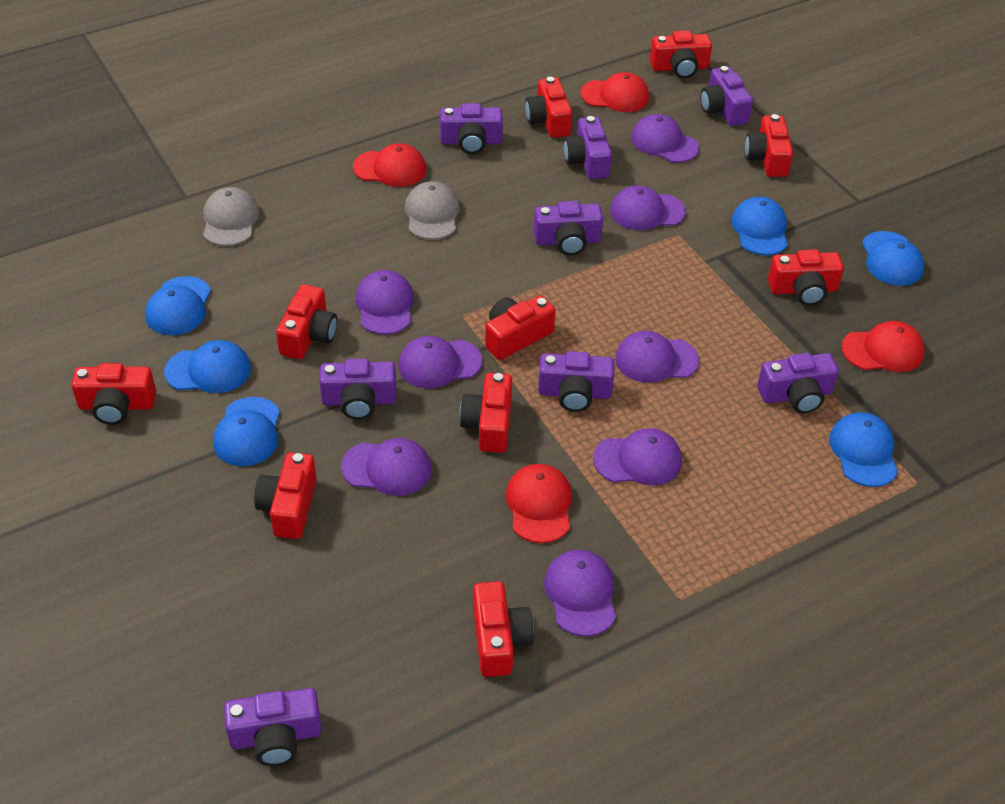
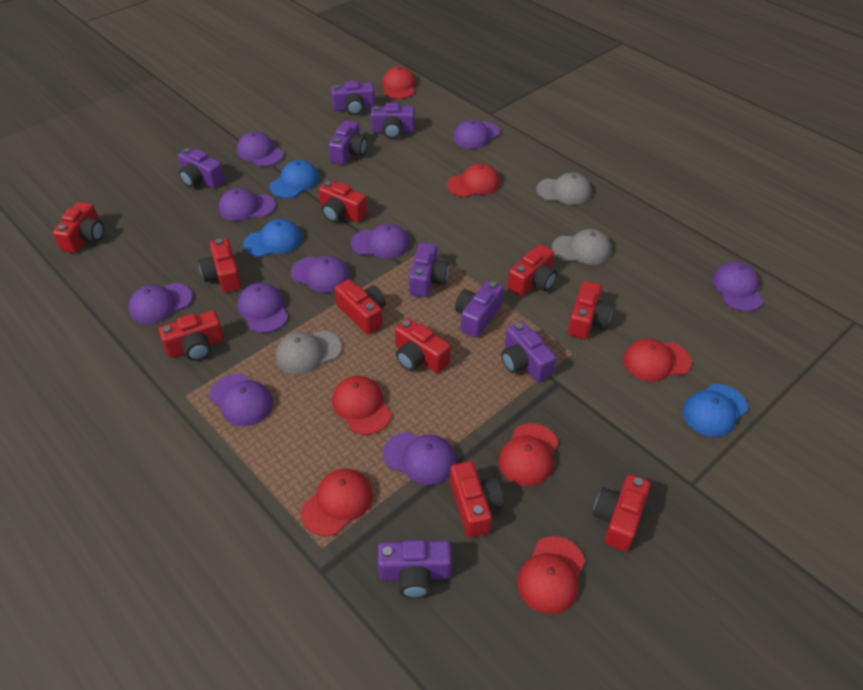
blue cap: [145,276,211,335] [164,340,251,393] [213,397,280,466] [731,197,788,255] [829,412,898,487] [862,231,924,286] = 6 -> [243,219,302,257] [269,160,320,198] [683,384,748,437] = 3
grey cap: [203,187,259,246] [405,181,460,240] = 2 -> [276,330,342,374] [536,173,592,205] [552,229,612,265] = 3
purple cap: [341,438,432,496] [355,270,414,335] [398,336,482,388] [544,550,616,636] [593,428,682,486] [610,185,686,230] [615,331,699,383] [631,114,699,163] = 8 -> [128,283,193,324] [210,374,273,426] [219,188,275,221] [237,131,284,167] [237,283,288,333] [291,256,350,293] [351,223,410,259] [383,432,456,485] [453,120,500,149] [712,262,763,312] = 10
red cap: [353,144,426,187] [506,464,572,543] [580,72,649,112] [841,321,925,372] = 4 -> [301,469,373,536] [332,376,391,435] [382,66,416,99] [447,163,500,197] [499,423,558,486] [517,536,585,614] [623,339,691,381] = 7

